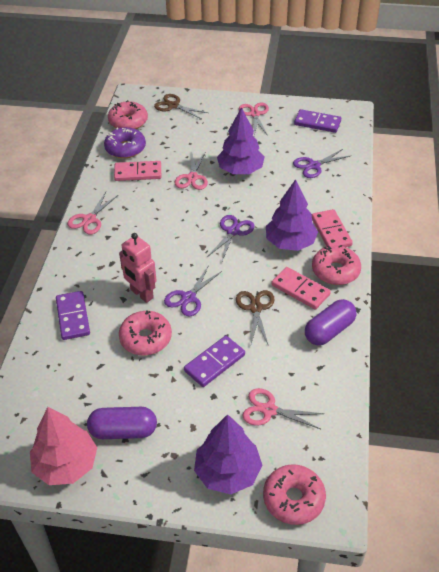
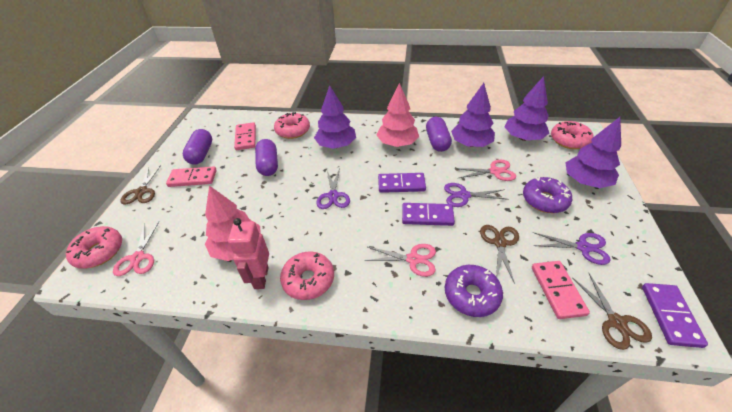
brown scissors: [154,94,208,119] [236,290,275,344] = 2 -> [120,165,161,204] [480,225,519,284] [572,274,652,350] = 3
pink scissors: [67,192,118,234] [174,153,208,190] [239,103,269,136] [242,388,324,429] = 4 -> [113,222,159,276] [365,244,436,277] [455,160,516,181] = 3
pink tree: [30,407,97,485] = 1 -> [205,186,261,261] [377,83,419,147] = 2
purple capsule: [87,407,157,439] [305,299,356,345] = 2 -> [183,129,212,165] [255,139,278,176] [426,117,452,152] = 3
purple donut: [104,127,146,158] = 1 -> [445,265,503,317] [523,177,572,213] = 2
purple tree: [194,414,263,494] [217,107,265,174] [266,179,318,251] = 3 -> [314,85,356,149] [451,83,495,147] [505,76,549,141] [566,117,621,188] = 4

